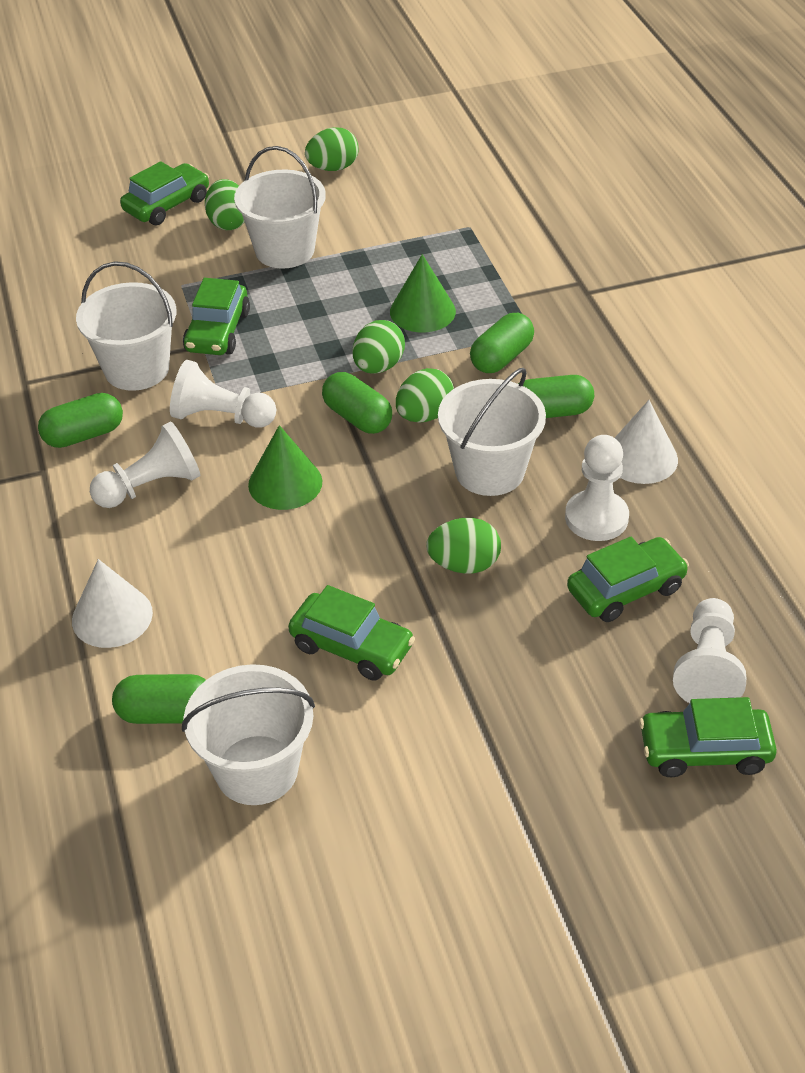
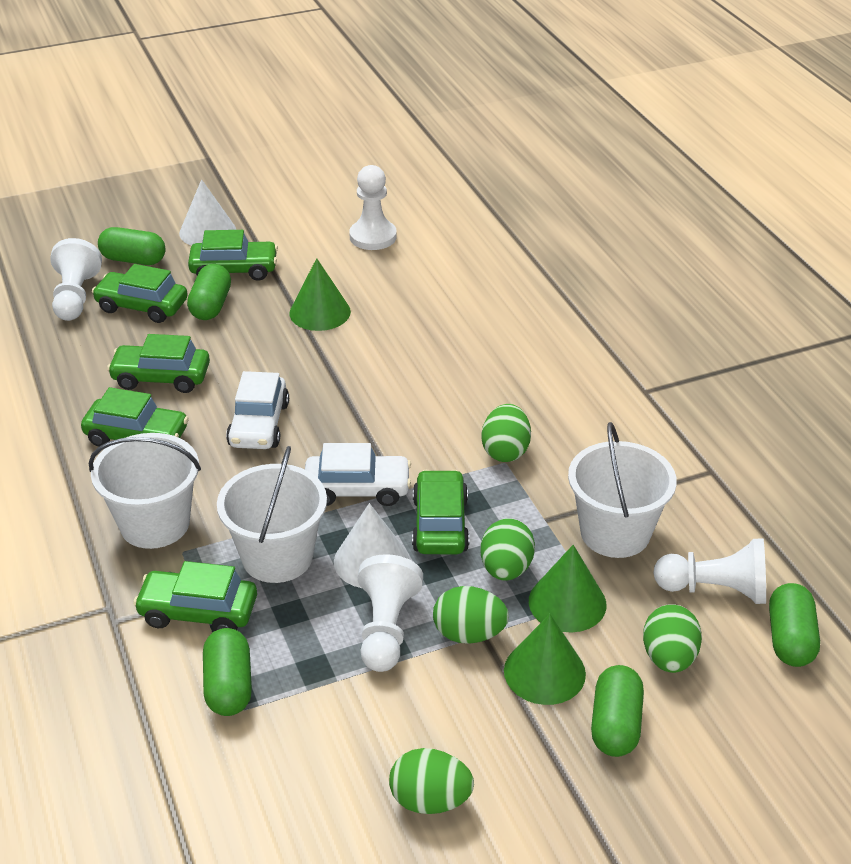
green car: [120,161,209,225] [183,278,250,355] [288,585,415,681] [567,537,689,622] [639,697,777,777] = 5 -> [81,387,189,447] [92,264,188,323] [107,334,210,393] [133,561,257,631] [188,230,278,281] [412,470,469,554] = 6
green cone: [248,425,322,510] [390,254,456,332] = 2 -> [289,258,351,331] [504,614,586,705] [529,545,606,632] = 3
white bucket: [76,261,176,391] [182,664,315,805] [234,146,326,268] [438,368,546,496] = 4 -> [89,433,201,549] [217,446,327,583] [568,422,677,558] = 3
white car: none = 0 -> [226,371,289,449] [305,443,411,506] = 2

